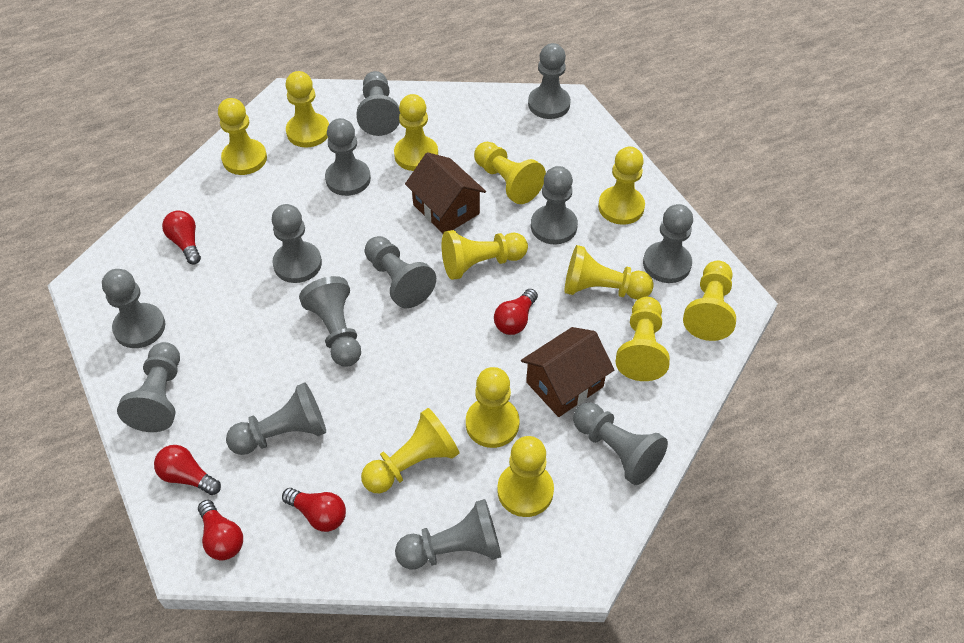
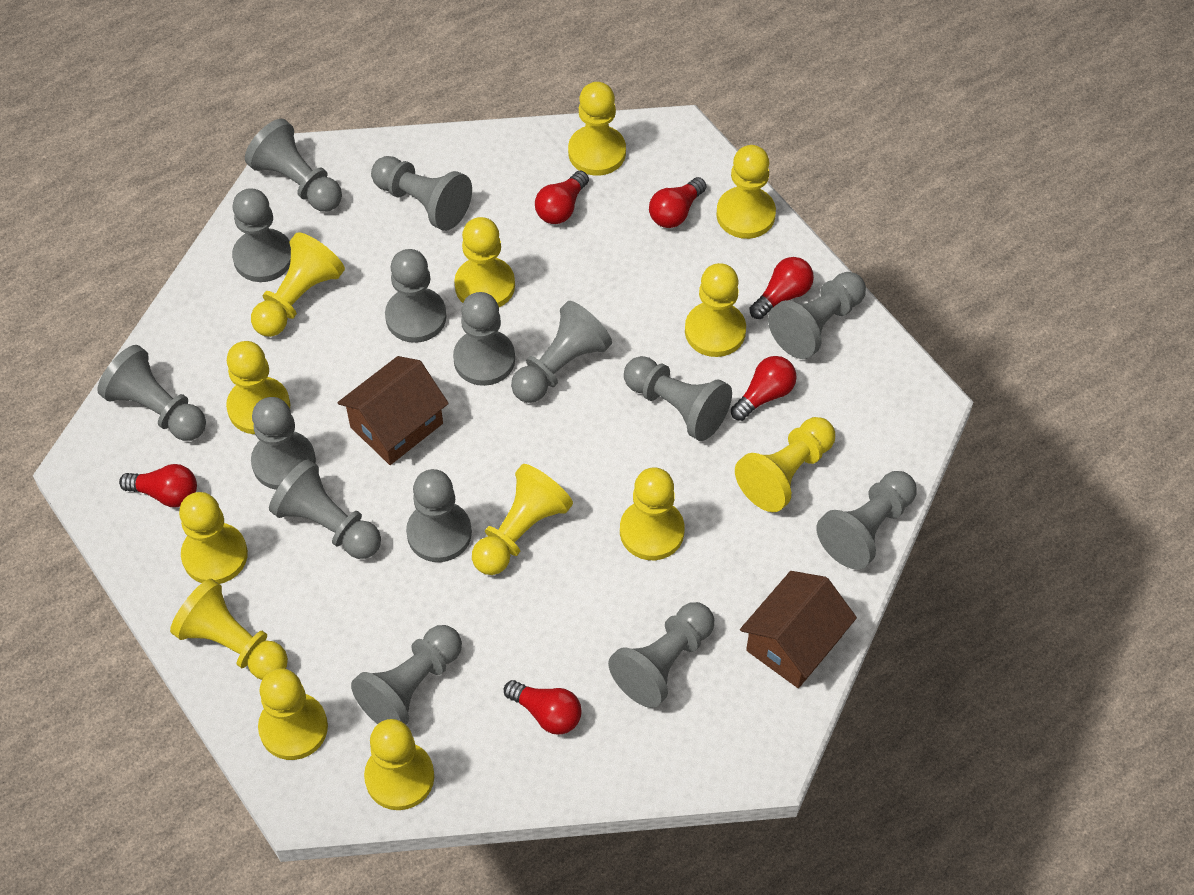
grey pawn: [102,269,165,348] [117,342,180,432] [226,382,326,455] [272,204,322,283] [299,276,361,366] [325,118,371,196] [356,71,400,136] [365,236,436,308] [395,499,501,569] [528,43,571,119] [531,166,578,244] [573,402,668,485] [643,204,693,283] = 13 -> [97,345,206,441] [232,188,291,282] [245,119,342,212] [251,397,316,490] [269,459,381,559] [351,625,462,725] [371,156,472,231] [385,249,447,343] [406,469,472,562] [453,292,515,386] [511,301,612,403] [608,602,714,708] [624,356,732,441] [768,272,866,359] [816,471,917,570] = 15
red light bulb: [154,445,221,495] [162,211,201,264] [198,500,243,560] [282,488,346,532] [494,289,538,335] = 5 -> [119,464,197,507] [504,680,582,735] [535,171,589,224] [649,177,706,228] [731,356,797,421] [750,257,814,319] = 6
yellow pawn: [218,98,267,175] [286,71,329,147] [361,408,460,493] [394,94,438,171] [442,230,528,280] [466,367,519,448] [474,142,546,204] [497,436,554,517] [564,245,654,300] [598,147,645,225] [616,297,670,381] [683,260,736,341] = 12 -> [170,579,288,680] [179,492,248,584] [226,341,290,434] [251,232,345,337] [258,668,328,760] [364,719,434,810] [454,217,515,307] [472,464,573,575] [568,82,626,176] [620,467,685,560] [685,263,746,357] [716,145,776,239] [735,417,835,512] = 13

